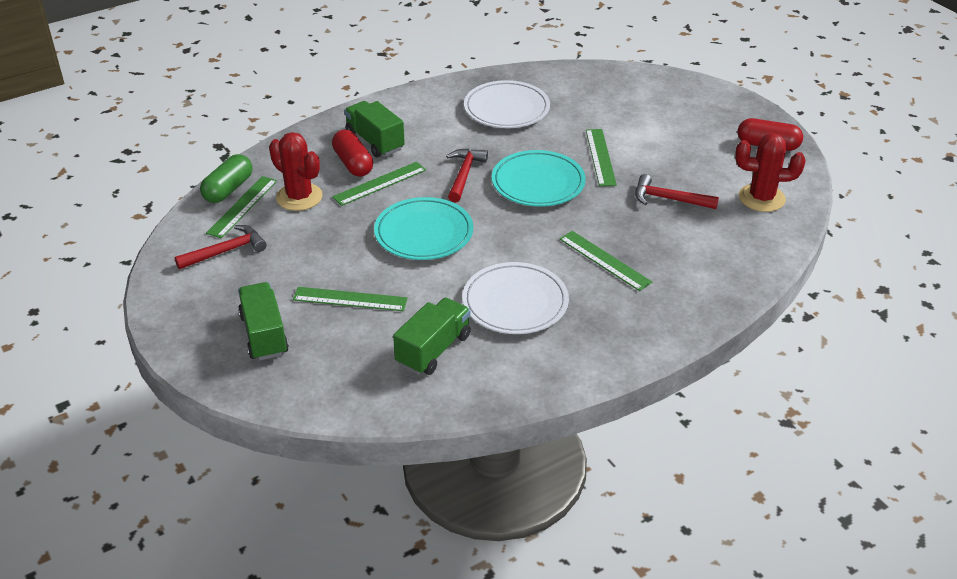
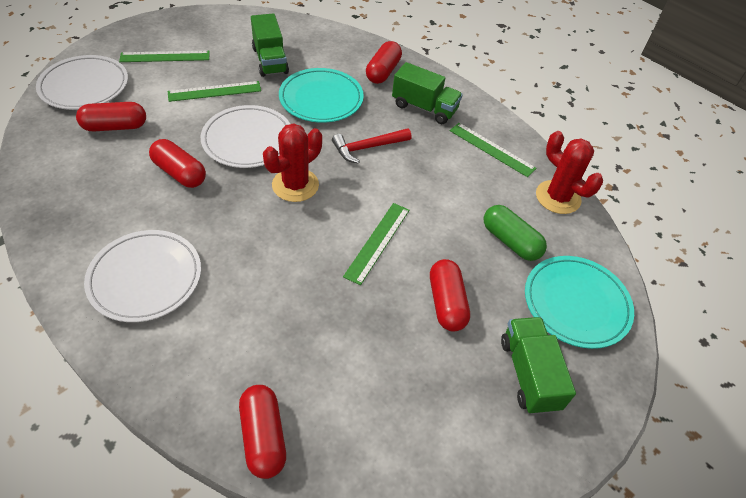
green ruler: [206,176,277,238] [293,287,408,311] [332,162,426,206] [560,231,652,291] [586,129,617,186] = 5 -> [119,51,210,62] [167,81,261,102] [343,203,409,285] [450,123,537,177] = 4
red capsule: [332,130,373,177] [738,118,803,151] = 2 -> [76,102,146,132] [149,139,206,188] [239,385,286,479] [366,41,402,84] [430,259,470,331] = 5
red hammer: [174,225,267,269] [446,148,488,202] [635,174,719,209] = 3 -> [332,128,411,164] = 1
white plate: [462,262,569,334] [464,80,550,128] = 2 -> [36,55,128,110] [84,230,201,322] [200,105,290,168] = 3

